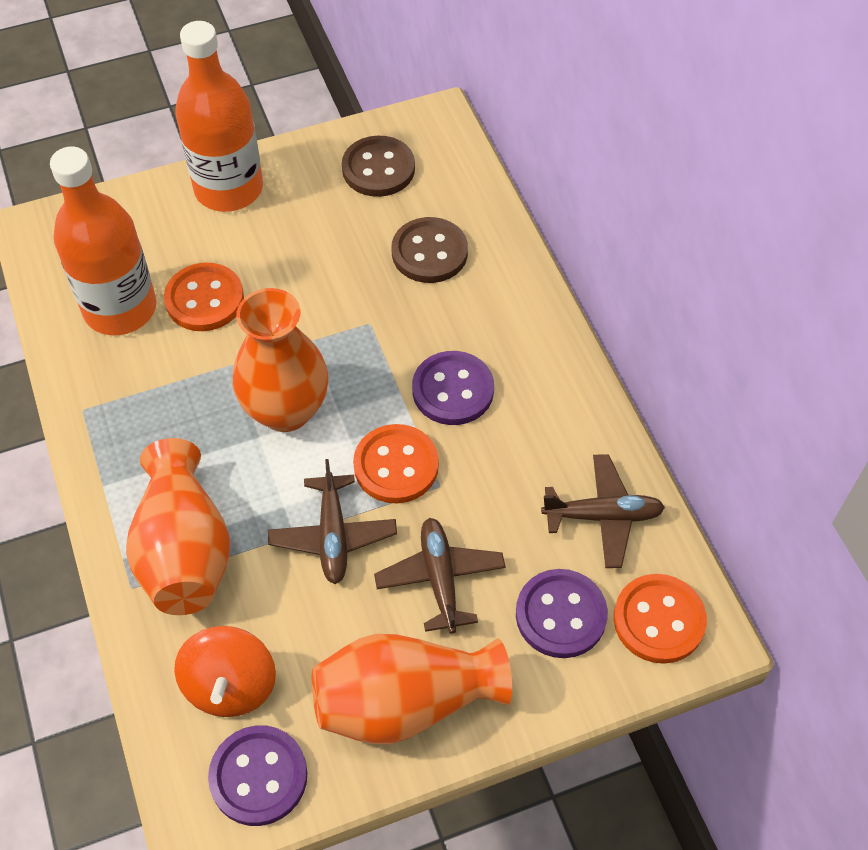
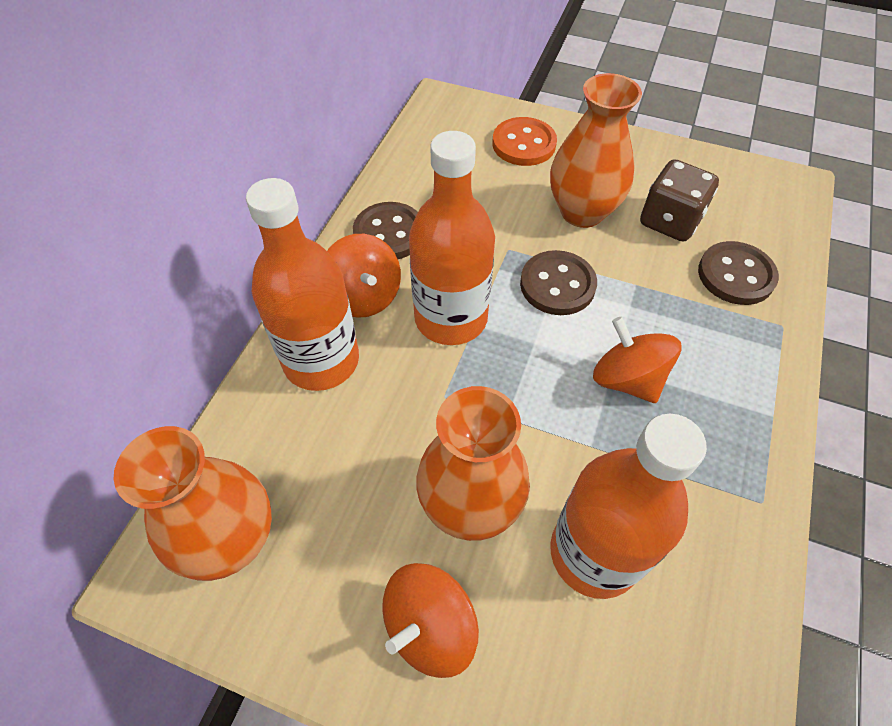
brown button: [342,136,415,197] [391,217,468,283] = 2 -> [353,202,418,259] [520,250,597,315] [698,241,779,305] = 3
brown dice: none = 0 -> [640,159,719,241] = 1
brown plane: [268,459,397,584] [374,518,506,634] [541,454,665,568] = 3 -> none = 0
orange bottle: [50,147,157,335] [175,21,263,212] = 2 -> [246,178,359,391] [409,131,495,345] [550,414,707,599] = 3
orange button: [164,263,244,331] [353,424,439,503] [614,574,707,664] = 3 -> [492,117,557,166] = 1
orange spinning top: [174,626,276,717] = 1 -> [327,234,401,318] [382,563,479,678] [593,317,681,403] = 3
purple button: [208,725,308,826] [412,351,494,425] [516,569,608,658] = 3 -> none = 0

